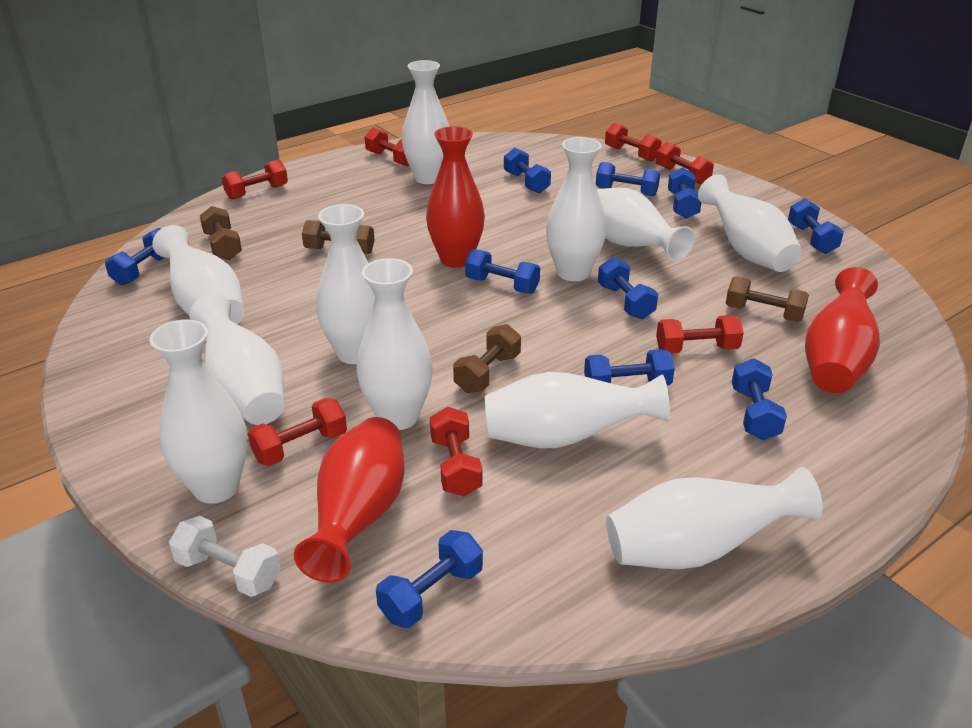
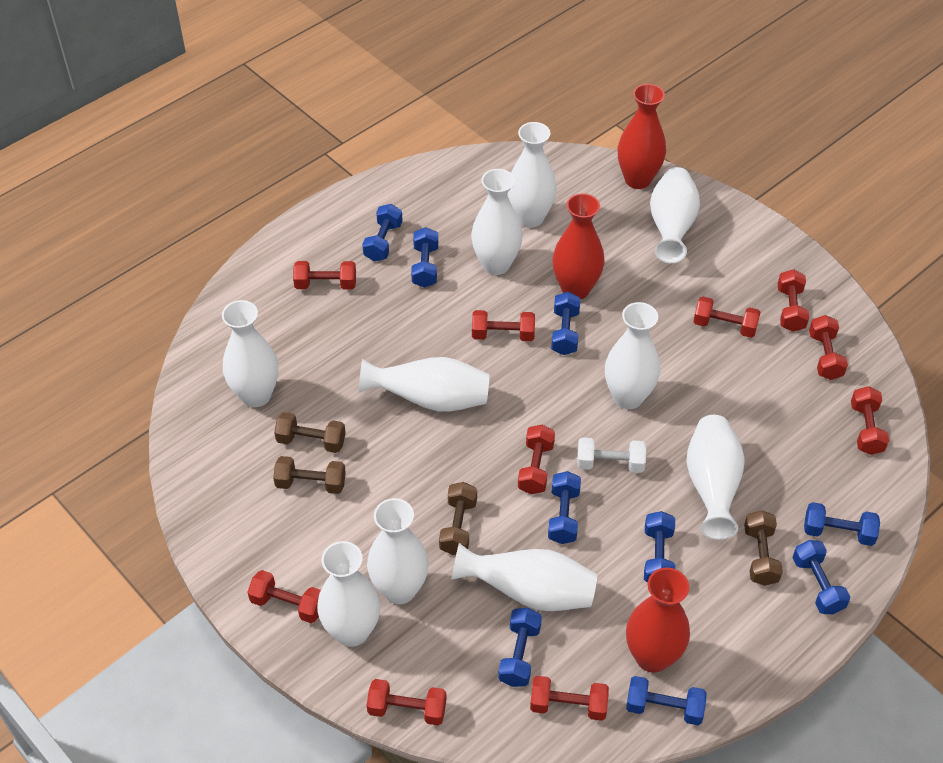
blue dumbbell: [105,228,164,286] [376,530,483,628] [465,249,540,294] [504,147,551,194] [584,349,675,385] [596,162,660,196] [598,257,658,319] [668,167,701,219] [732,358,787,440] [788,198,844,254] = 10 -> [362,204,403,261] [411,227,438,288] [498,608,542,687] [548,471,581,544] [551,292,580,355] [626,676,707,725] [644,511,675,582] [793,540,850,614] [804,502,880,546] = 9
red dumbbell: [222,160,288,200] [248,398,347,466] [365,128,409,167] [430,407,482,497] [605,123,662,162] [656,142,714,185] [656,315,744,354] = 7 -> [247,570,321,623] [293,261,356,290] [367,679,447,725] [472,310,535,341] [518,425,555,494] [530,676,609,721] [693,297,761,338] [778,269,809,332] [809,315,848,380] [851,386,889,455] = 10
white vase: [150,319,248,504] [152,225,244,324] [189,294,285,425] [316,204,375,364] [356,258,433,430] [402,60,449,184] [485,372,670,448] [546,137,606,281] [597,188,695,262] [606,467,823,569] [698,174,802,272] = 11 -> [222,300,278,407] [317,541,380,647] [359,357,489,412] [367,498,429,604] [451,543,597,611] [471,169,523,275] [507,122,557,228] [605,302,660,409] [650,167,700,263] [686,415,745,540] = 10

